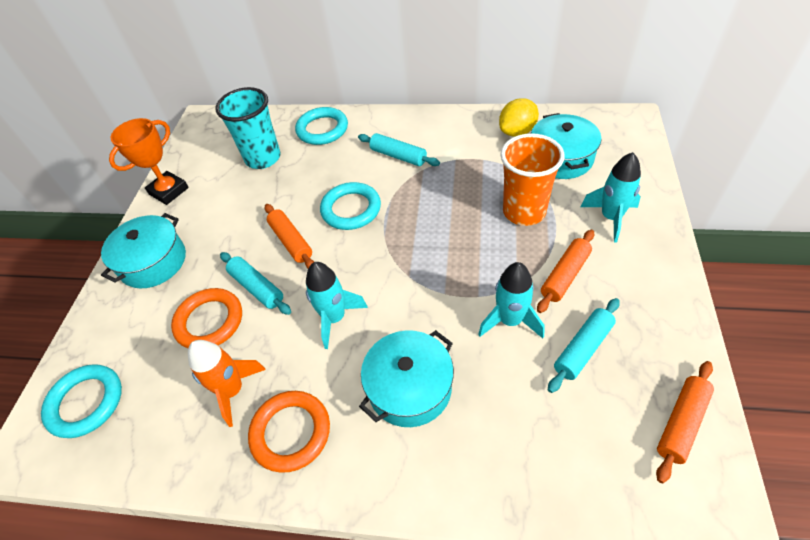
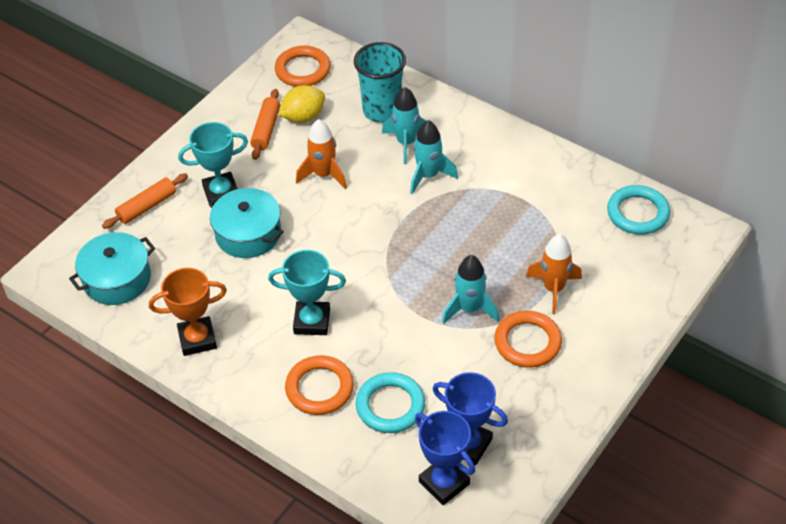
blue trophy: none = 0 -> [415,411,475,505] [433,372,508,465] = 2
orange cup: [500,133,565,226] = 1 -> none = 0
orange ring: [171,288,242,348] [248,391,330,473] = 2 -> [275,46,331,87] [285,355,354,415] [495,311,562,368] = 3
orange rocket: [188,340,266,427] = 1 -> [296,119,347,189] [526,234,582,314] = 2
orange rolling pin: [265,204,314,268] [537,230,594,313] [656,361,714,483] = 3 -> [102,173,188,229] [250,89,280,160] = 2
turquoise pot: [101,213,186,288] [359,330,454,427] [531,113,601,179] = 3 -> [69,232,155,305] [208,188,284,258] = 2
turquoise ring: [41,364,122,438] [295,107,348,145] [320,182,381,230] = 3 -> [356,372,425,433] [607,185,670,235] = 2
turquoise rolling pin: [220,252,291,315] [358,133,440,166] [548,298,620,393] = 3 -> none = 0
turquoise trophy: none = 0 -> [178,122,248,205] [268,250,346,335] = 2

